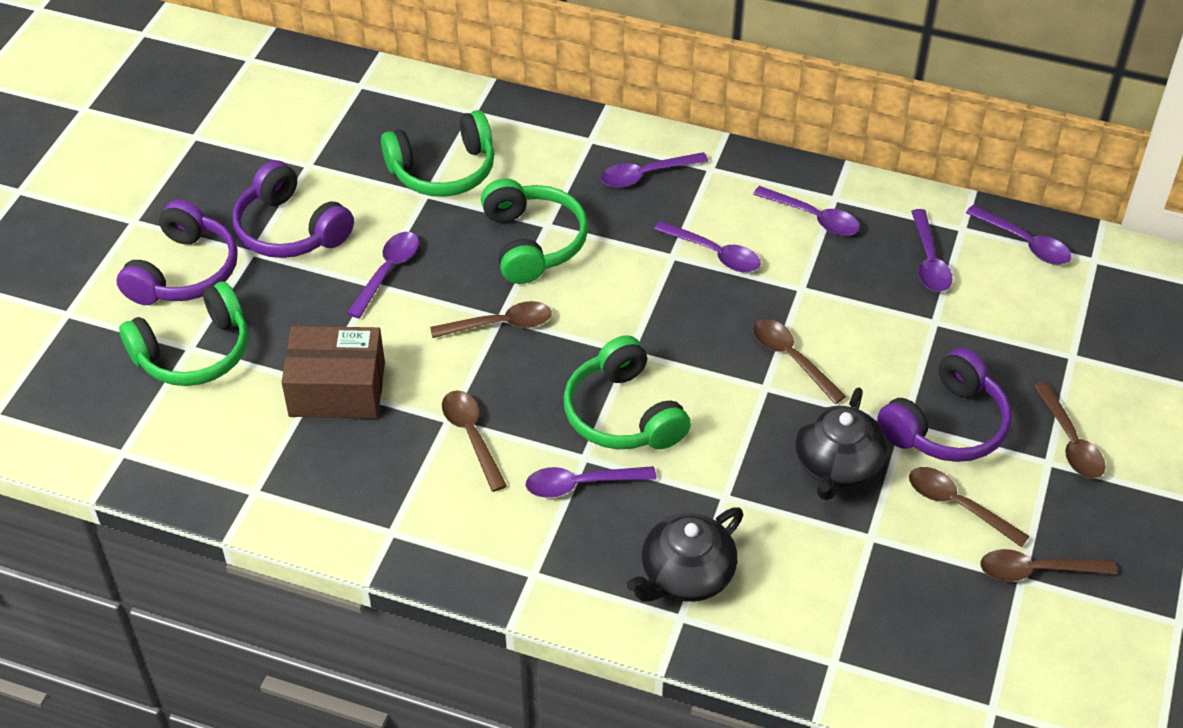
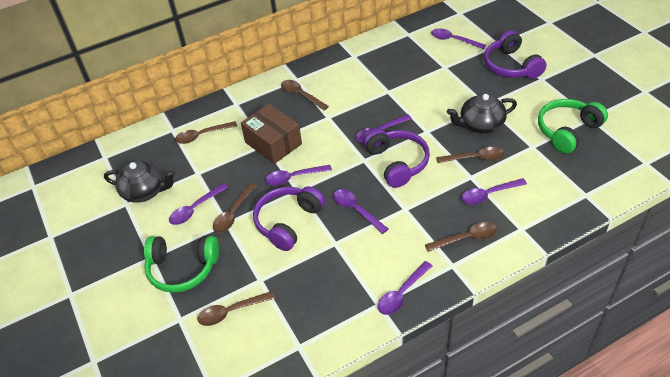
green headphones: [119,281,248,386] [381,110,494,197] [481,178,588,284] [564,335,691,449] = 4 -> [144,236,219,293] [538,99,608,154] = 2

